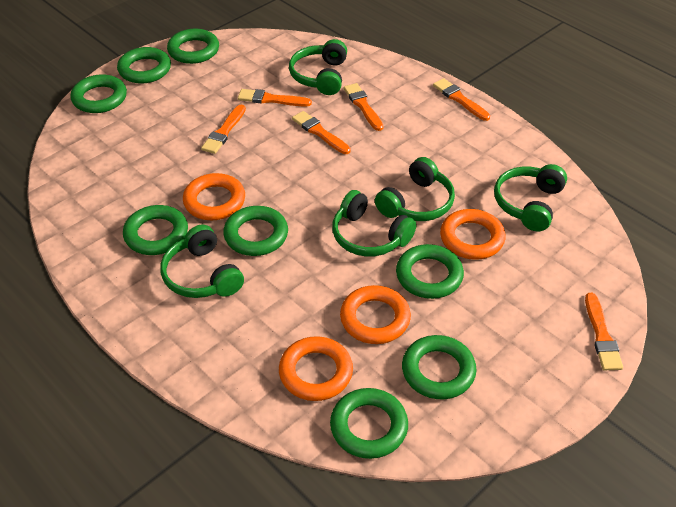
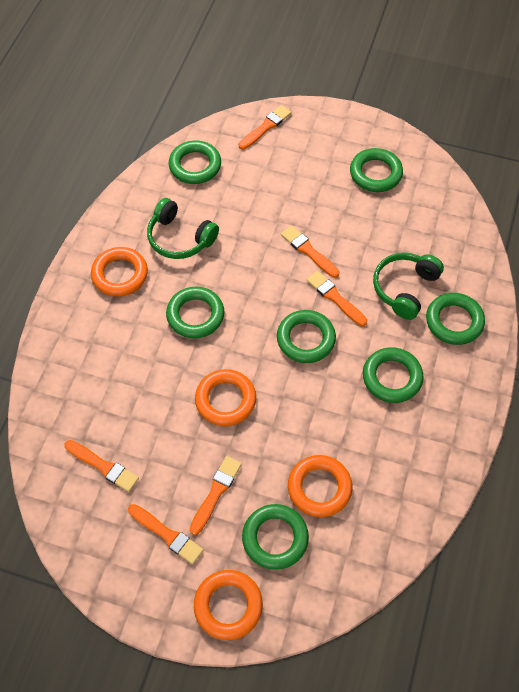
green headphones: [161,225,244,298] [289,39,347,95] [332,190,416,256] [375,157,455,221] [494,164,567,231] = 5 -> [147,198,219,259] [373,253,444,320] = 2
green ring: [71,74,127,113] [117,47,171,84] [123,205,188,255] [167,28,219,64] [223,206,288,256] [330,388,408,459] [396,244,464,299] [402,335,476,399] = 8 -> [166,287,224,339] [169,140,221,184] [242,504,309,570] [277,310,336,363] [350,148,403,192] [363,347,424,403] [426,293,485,345] = 7

